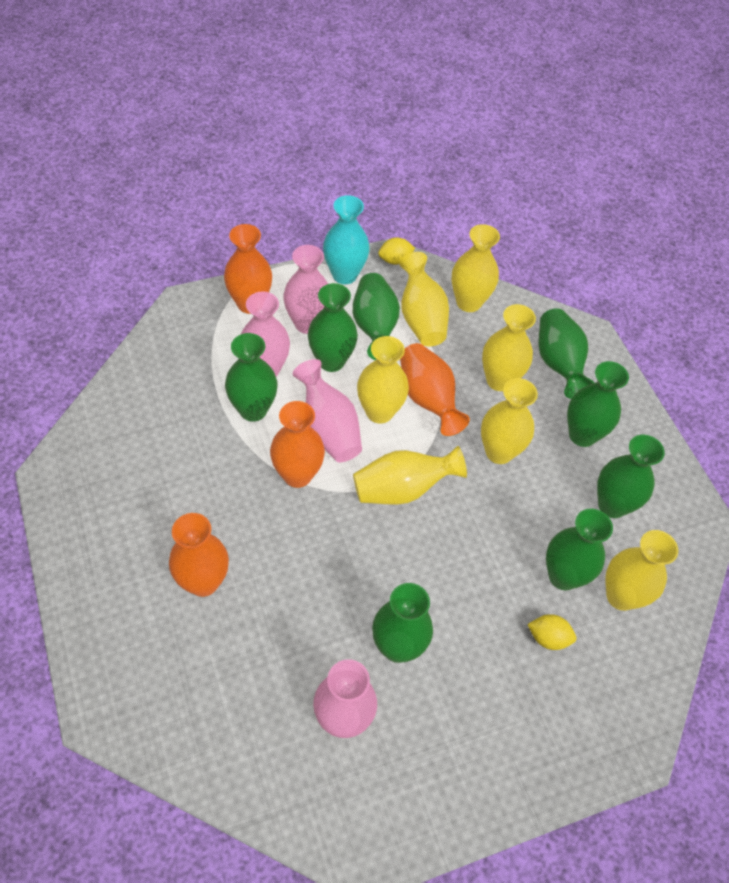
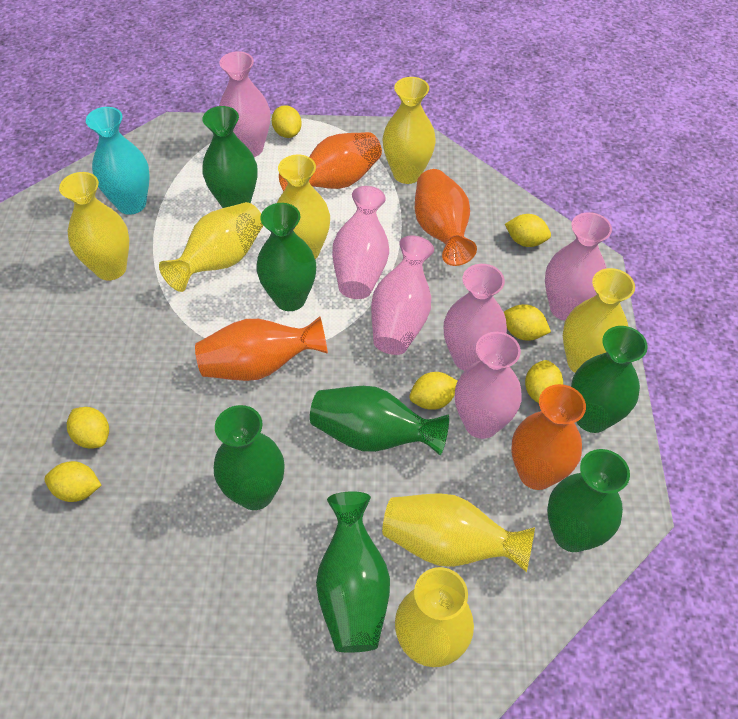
green vase: [225,333,278,422] [308,283,358,372] [353,273,400,360] [372,583,433,663] [539,308,594,399] [546,509,613,590] [567,361,629,447] [597,435,665,518] = 8 -> [202,106,257,208] [214,405,285,510] [256,203,316,311] [310,386,449,455] [316,491,390,653] [547,449,630,552] [571,326,648,433] = 7
pink vase: [241,291,290,377] [284,245,328,334] [293,359,362,462] [313,659,377,738] = 4 -> [219,51,270,157] [332,186,389,299] [371,235,434,355] [444,264,507,371] [455,332,522,439] [545,212,612,321] = 6
yellow lemon: [378,237,415,265] [527,614,576,650] = 2 -> [44,461,101,502] [67,407,109,449] [272,105,302,138] [409,372,458,410] [504,304,551,341] [505,214,551,247] [525,360,563,403] = 7

